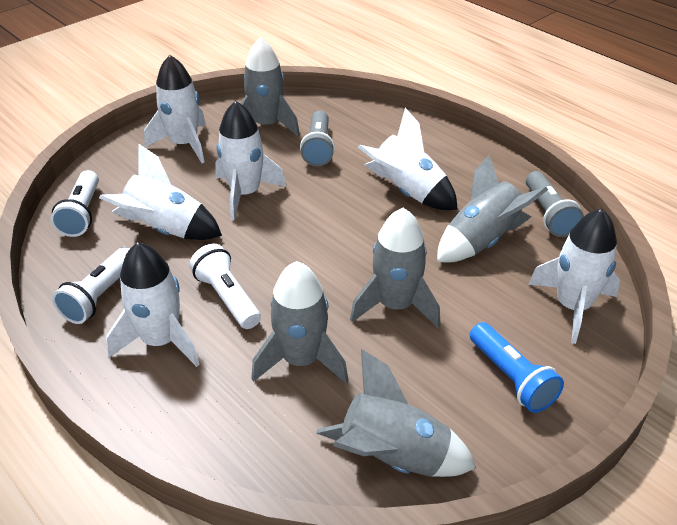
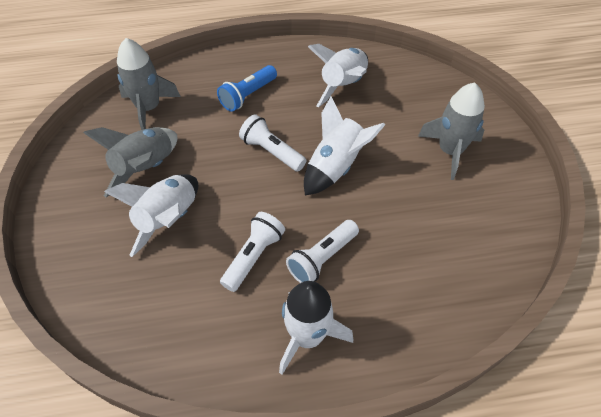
grey flashlight: [300,111,335,166] [526,171,584,237] = 2 -> none = 0
grey rocket: [241,37,300,136] [251,261,348,384] [316,349,476,477] [350,208,440,328] [437,155,548,263] = 5 -> [83,127,177,197] [117,38,181,130] [418,83,485,180] = 3
white rocket: [99,144,222,240] [106,242,199,367] [144,55,206,163] [215,101,286,220] [358,108,458,210] [528,208,620,344] = 6 -> [104,174,198,257] [279,281,353,375] [304,97,385,195] [308,44,368,107] = 4

